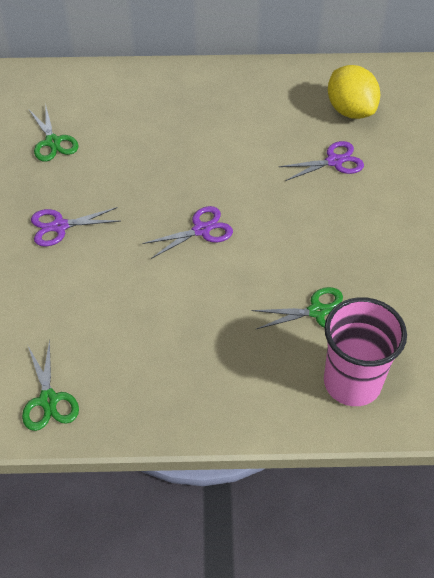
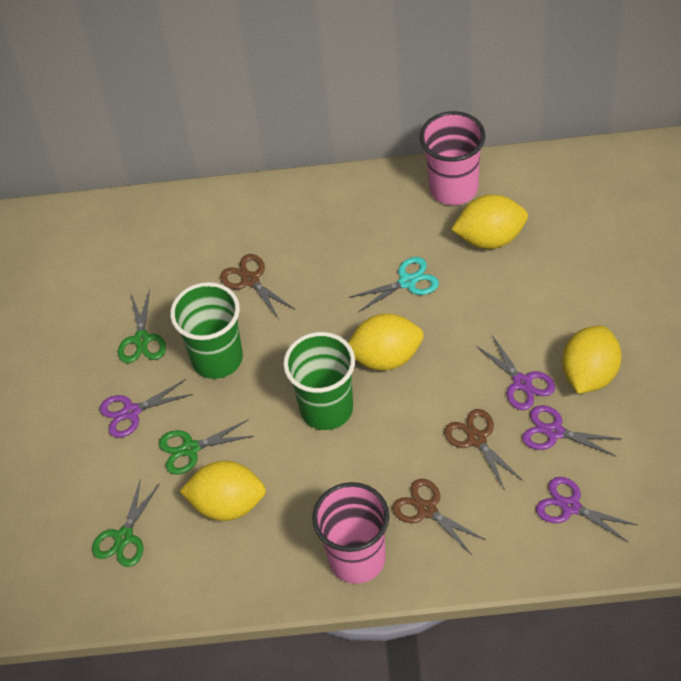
brown scissors: none = 0 -> [220,254,294,319] [392,479,486,555] [444,409,523,491] = 3
green cup: none = 0 -> [170,282,243,379] [283,332,355,430] = 2
pink cup: [324,297,407,406] = 1 -> [312,482,389,584] [420,111,486,205] = 2
purple scissors: [31,207,120,247] [142,206,233,259] [278,141,364,181] = 3 -> [99,379,193,438] [475,335,555,410] [522,405,621,457] [536,477,637,543] = 4
turquoise scissors: none = 0 -> [349,257,439,312] = 1
yellow lemon: [328,65,380,119] = 1 -> [180,461,266,521] [348,313,424,370] [451,194,528,249] [562,326,622,394] = 4

